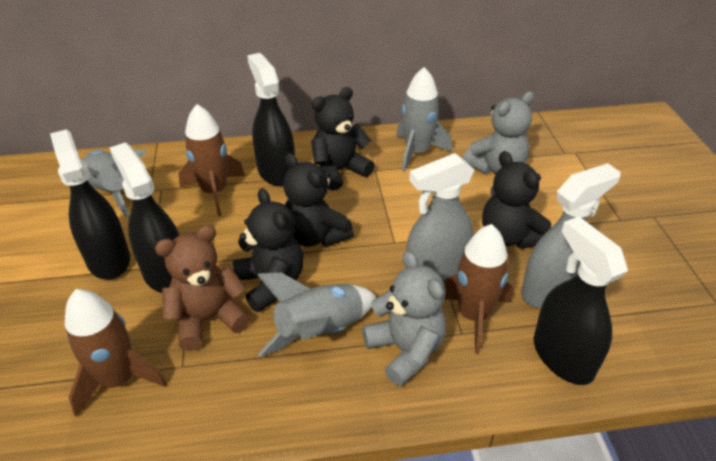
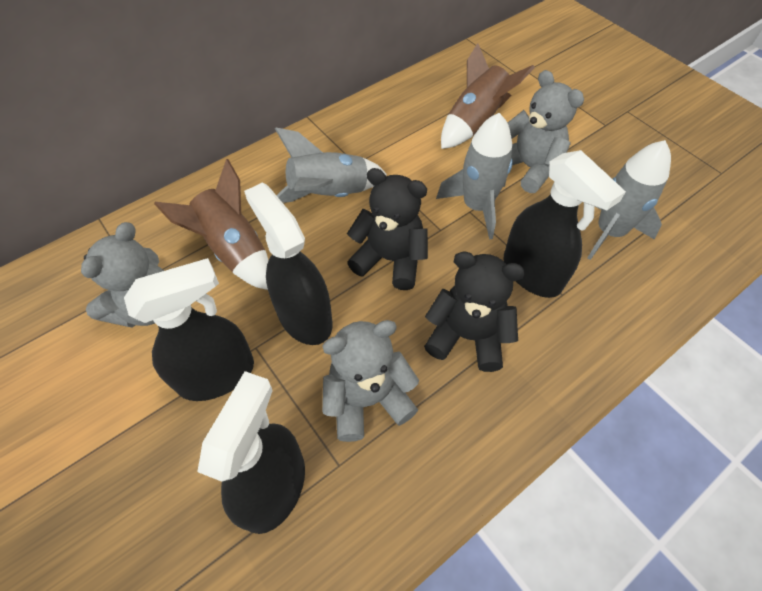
black teddy bear: [233,188,303,312] [283,153,354,247] [311,87,375,191] [482,151,551,249] = 4 -> [347,168,428,290] [424,251,525,372] = 2
brown rocket: [65,289,167,417] [179,104,245,216] [443,224,513,354] = 3 -> [154,159,269,290] [441,43,535,149] = 2
brown teddy bear: [155,225,250,351] = 1 -> none = 0
grey spray bottle: [406,153,474,280] [521,163,621,308] = 2 -> none = 0
grey teddy bear: [362,251,446,387] [463,91,534,174] = 2 -> [81,222,164,328] [322,320,419,442] [507,70,584,193] = 3

